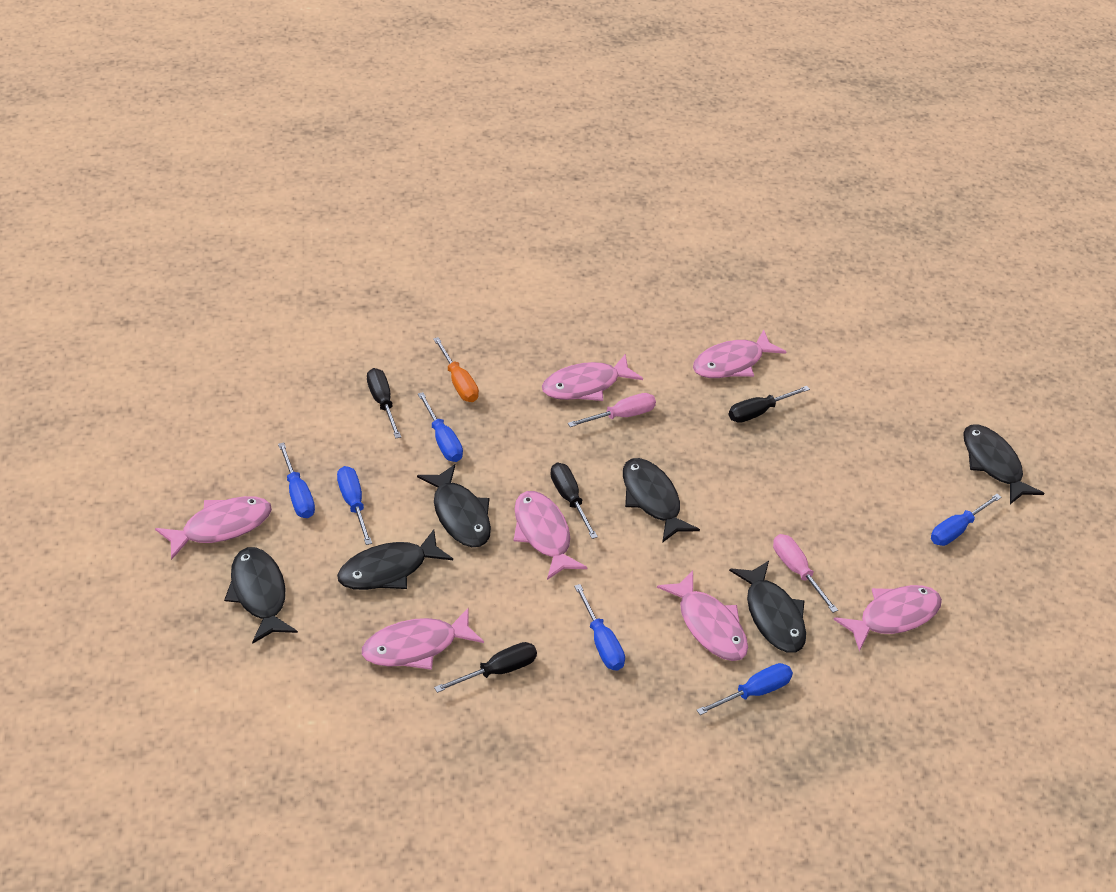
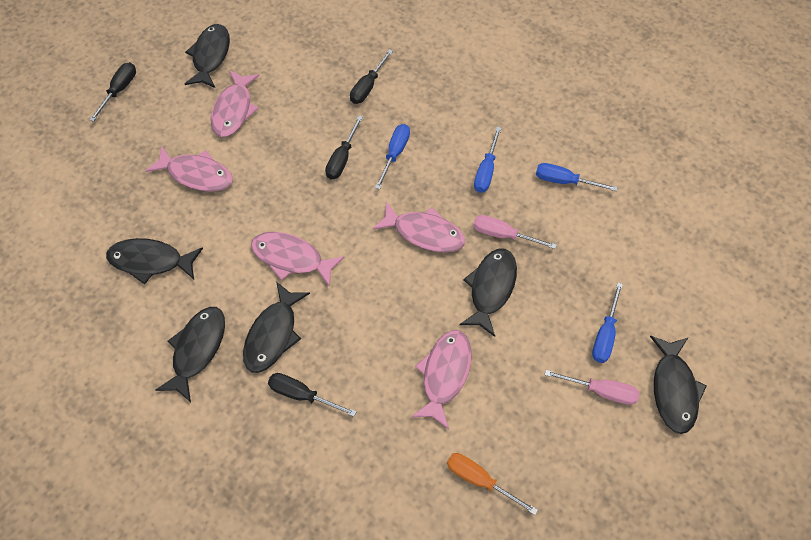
blue screwdriver: [278,442,315,518] [337,466,372,545] [418,392,463,462] [574,584,625,671] [697,663,793,715] [931,494,1002,546] = 6 -> [375,124,410,189] [474,127,502,193] [536,163,618,191] [592,283,623,363] = 4
pink fish: [155,496,272,560] [362,607,484,670] [514,491,588,580] [542,354,643,401] [657,571,748,661] [693,330,786,378] [833,585,942,652] = 7 -> [145,146,233,192] [211,70,260,137] [251,232,345,287] [372,202,465,252] [411,330,471,429] = 5

